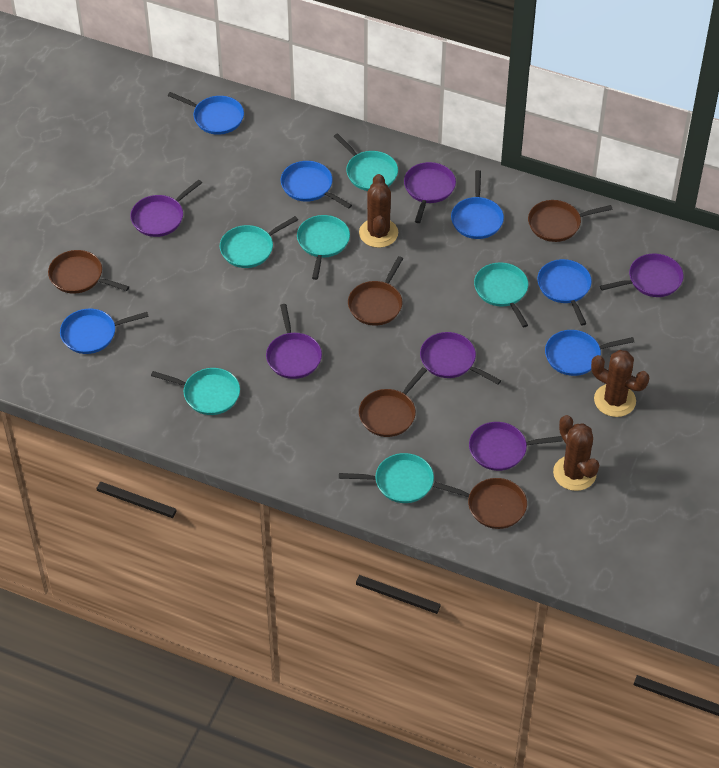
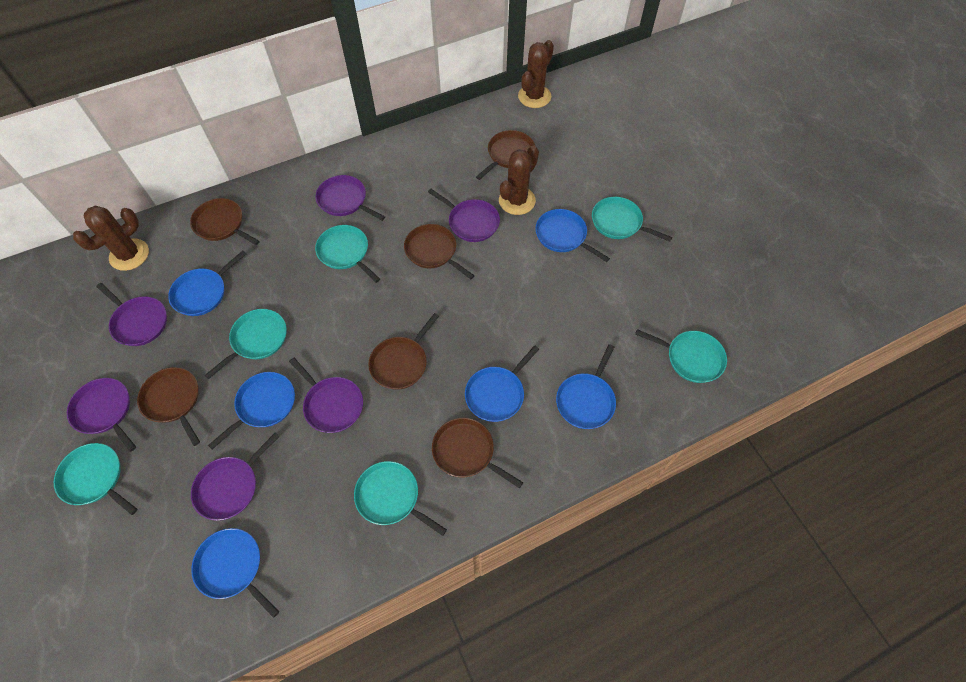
brown pan: [48,250,129,293] [348,256,403,326] [359,367,427,437] [433,478,527,529] [528,200,613,242] = 5 -> [137,367,200,446] [190,198,260,245] [368,313,439,390] [404,224,474,279] [432,418,523,488] [476,130,535,180] = 6

